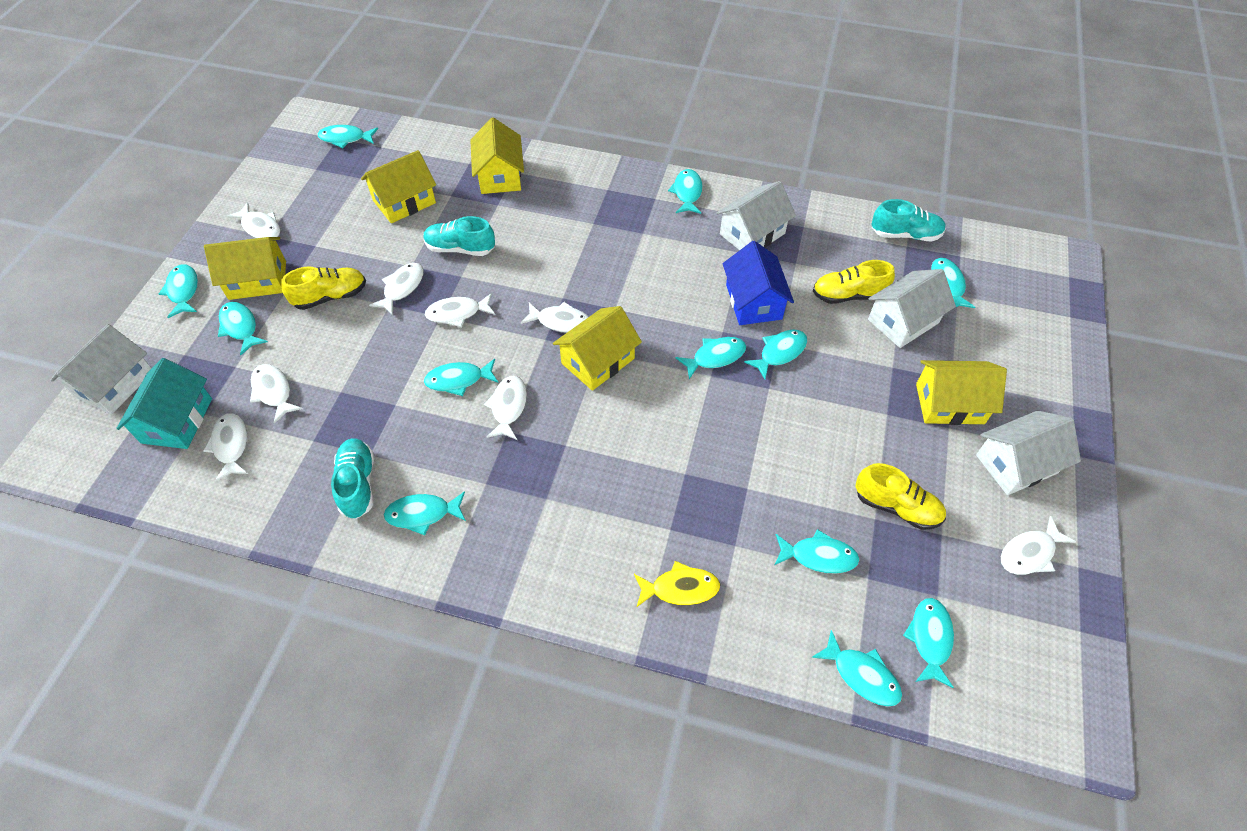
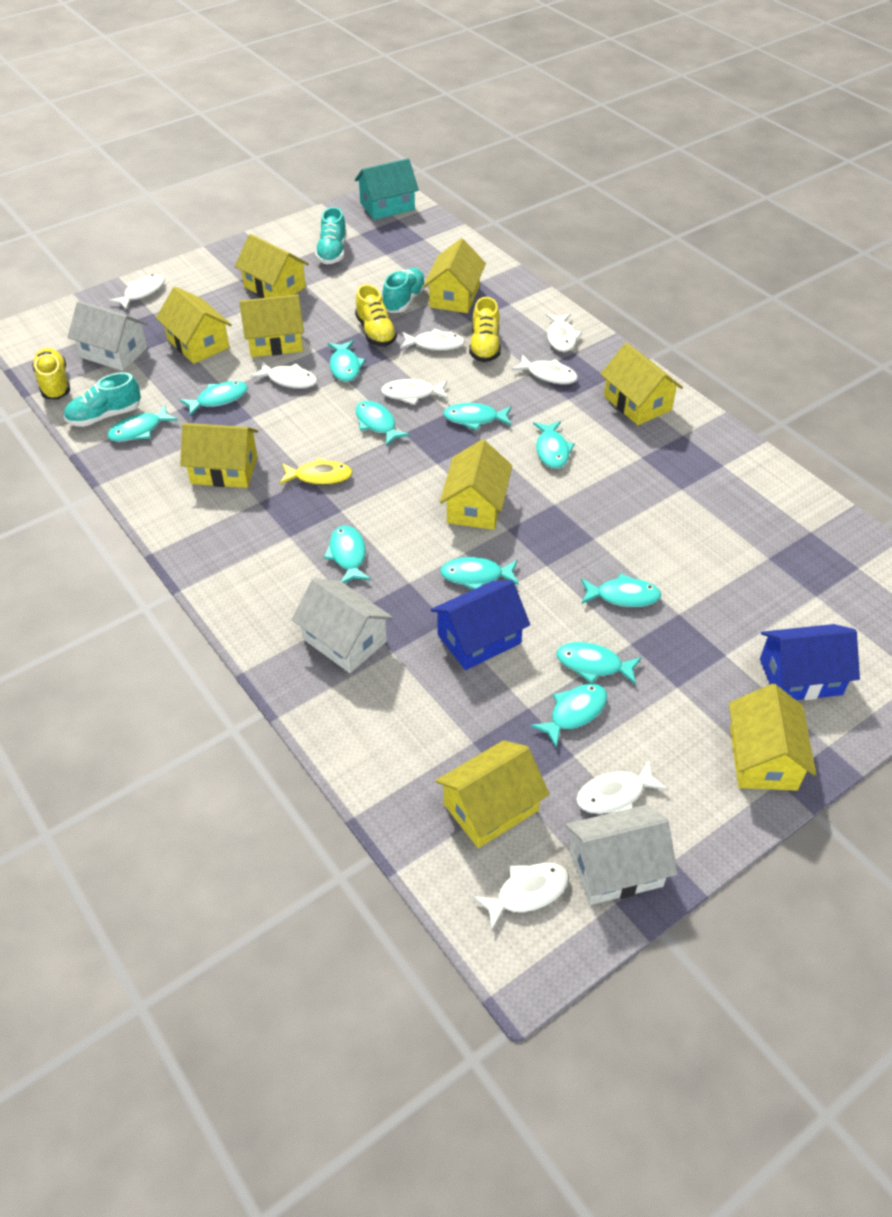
blue house: [723,241,794,325] = 1 -> [430,580,530,670] [760,624,860,700] = 2
turquoise fish: [159,264,198,318] [218,302,268,355] [318,125,378,148] [384,491,466,535] [424,359,499,396] [668,169,703,214] [676,337,746,379] [744,329,807,379] [775,529,860,574] [811,630,902,707] [903,598,954,688] [931,258,975,308] = 12 -> [107,405,178,442] [180,381,248,416] [323,526,371,583] [328,340,366,382] [356,401,410,446] [440,557,519,589] [443,403,512,430] [531,684,607,748] [533,421,575,469] [556,642,642,685] [581,573,661,607] = 11
white house: [51,324,151,415] [716,181,796,250] [868,269,956,348] [976,411,1081,495] = 4 -> [67,301,148,371] [292,578,393,673] [566,805,678,905] = 3
yellow house: [204,237,286,300] [361,150,436,223] [470,118,524,194] [553,306,642,391] [916,360,1007,425] = 5 -> [156,286,232,364] [180,423,258,488] [235,234,309,298] [239,294,304,357] [423,238,486,313] [436,740,550,848] [440,439,512,530] [600,343,683,425] [729,684,816,791] = 9

